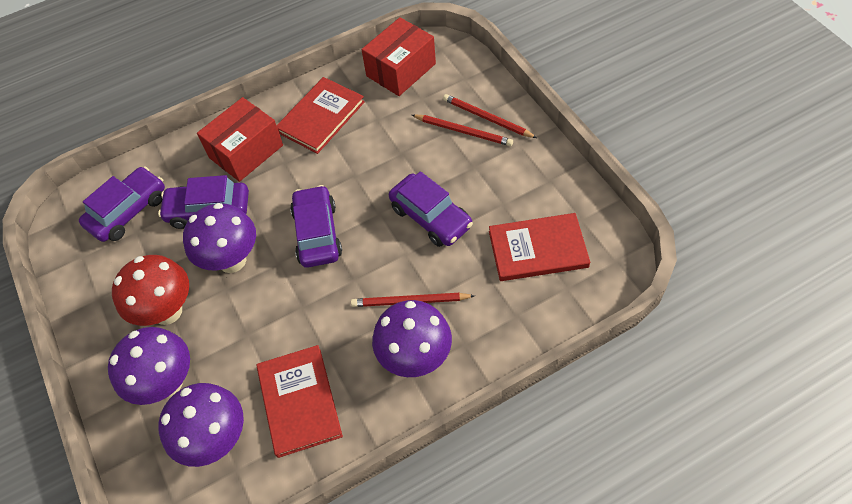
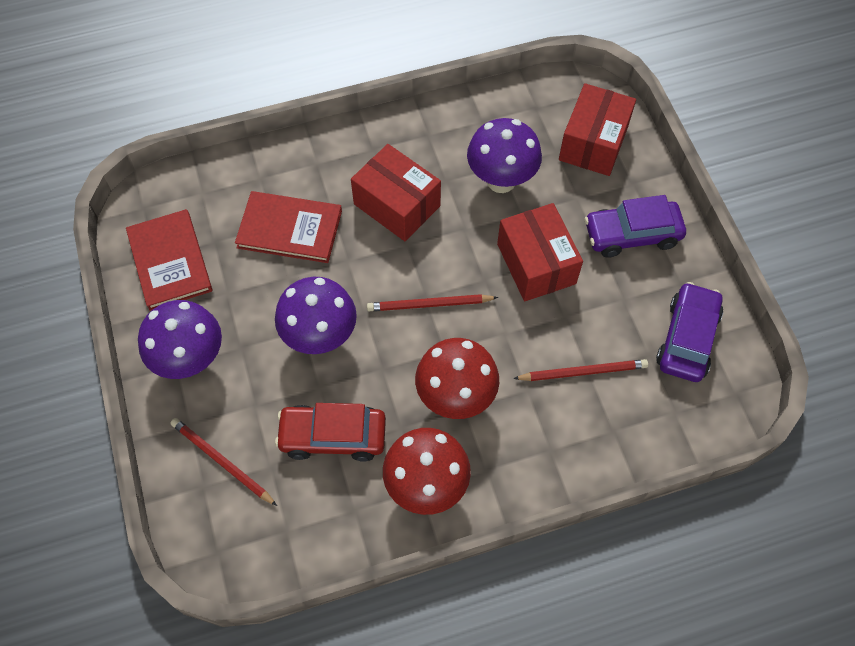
purple car: [79,167,165,242] [158,175,249,229] [290,185,342,268] [389,171,473,247] = 4 -> [585,195,686,258] [656,282,723,382] = 2
purple mushroom: [108,327,190,405] [159,383,244,467] [183,203,256,273] [372,300,452,377] = 4 -> [138,300,222,379] [275,277,357,354] [467,118,542,193] = 3
red book: [256,345,343,458] [276,77,365,154] [489,213,590,281] = 3 -> [126,209,212,311] [235,191,342,263] = 2
red box: [197,97,283,182] [362,17,436,96] = 2 -> [351,144,441,241] [497,203,583,301] [559,83,636,176] = 3
red car: none = 0 -> [275,403,386,462] = 1
red mushroom: [112,255,189,326] = 1 -> [383,428,471,515] [415,338,499,419] = 2

